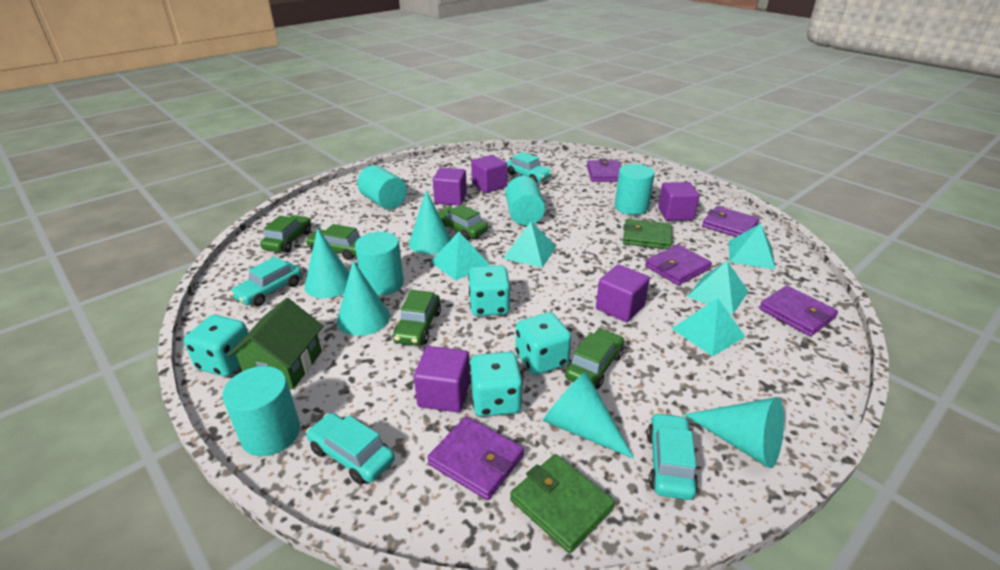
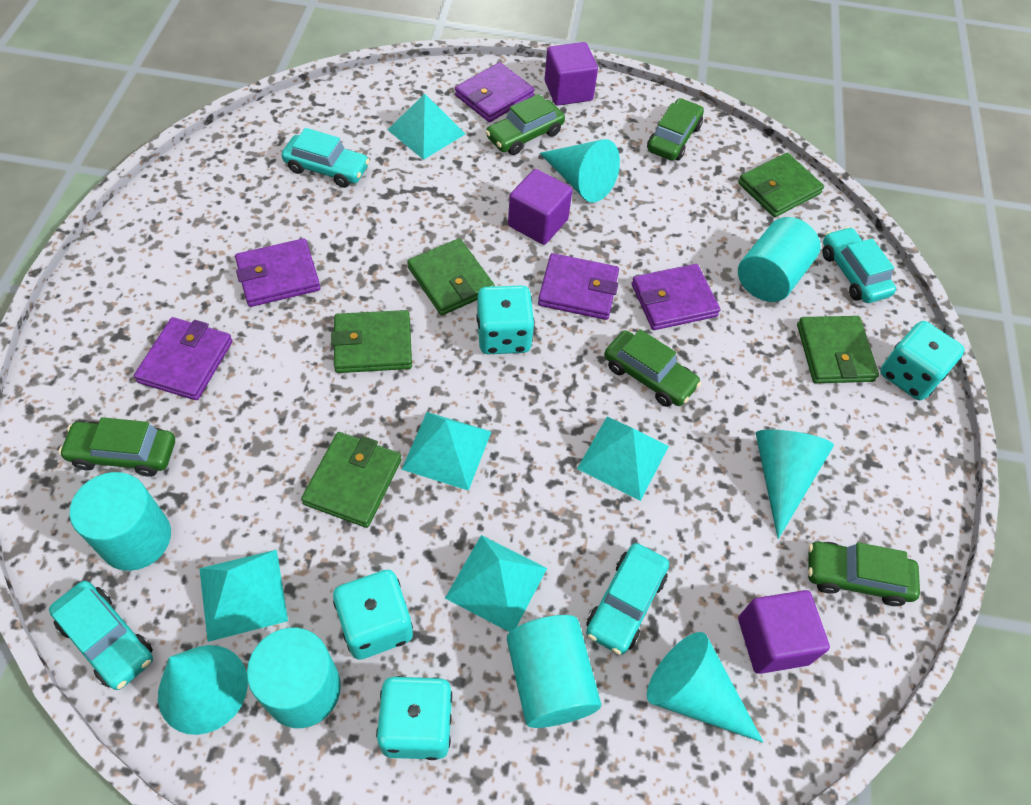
green house: [228,298,323,389] = 1 -> none = 0
green wallet: [510,454,615,553] [623,219,672,249] = 2 -> [301,432,402,528] [331,310,412,373] [407,238,495,315] [738,153,824,217] [797,316,879,383] = 5
purple cube: [414,346,470,412] [433,168,467,205] [471,155,507,193] [596,264,650,322] [658,182,699,221] = 5 -> [508,169,573,245] [545,42,598,106] [738,590,830,674] = 3
turquoise cone: [305,228,350,298] [337,261,390,336] [409,190,451,254] [543,371,634,459] [683,397,784,468] = 5 -> [158,645,248,735] [540,139,620,203] [647,632,764,743] [756,430,834,539] = 4
turquoise cylinder: [222,366,300,456] [355,232,404,296] [357,165,407,210] [505,176,545,225] [615,164,655,215] = 5 -> [69,472,171,571] [247,627,341,728] [507,615,601,728] [738,217,821,302] = 4

